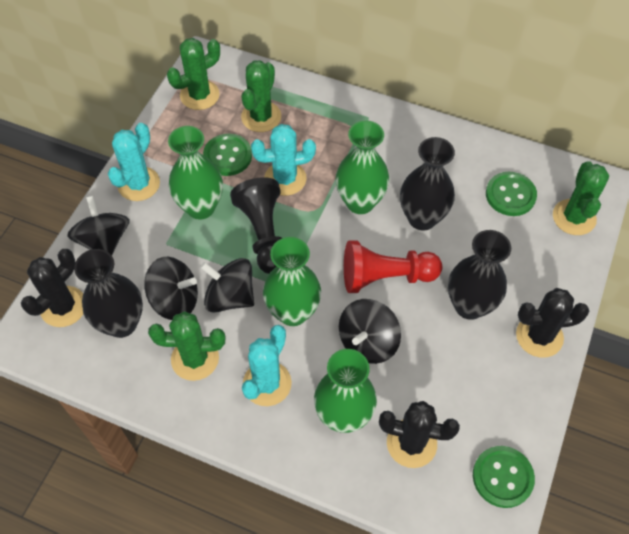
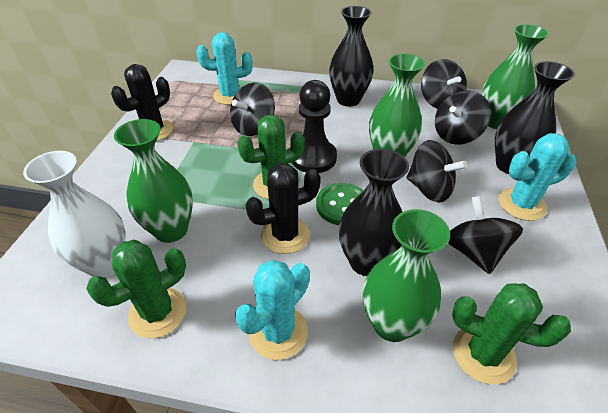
black cactus: [21,249,83,327] [379,401,460,468] [516,288,589,358] = 3 -> [111,64,173,141] [245,163,321,254] = 2
black spinning top: [67,196,130,255] [144,257,198,320] [200,258,254,312] [339,299,401,364] = 4 -> [230,83,275,136] [406,140,467,203] [421,59,467,109] [435,90,491,145] [448,196,523,274] = 5
green button: [203,134,252,176] [473,446,535,508] [486,172,537,216] = 3 -> [316,183,363,225] = 1
green cactus: [148,311,225,381] [167,38,220,110] [241,60,281,132] [553,161,609,235] = 4 -> [86,240,187,338] [237,115,305,199] [452,284,571,384] = 3
red pawn: [344,241,442,293] = 1 -> none = 0
white vase: none = 0 -> [23,151,125,278] = 1

